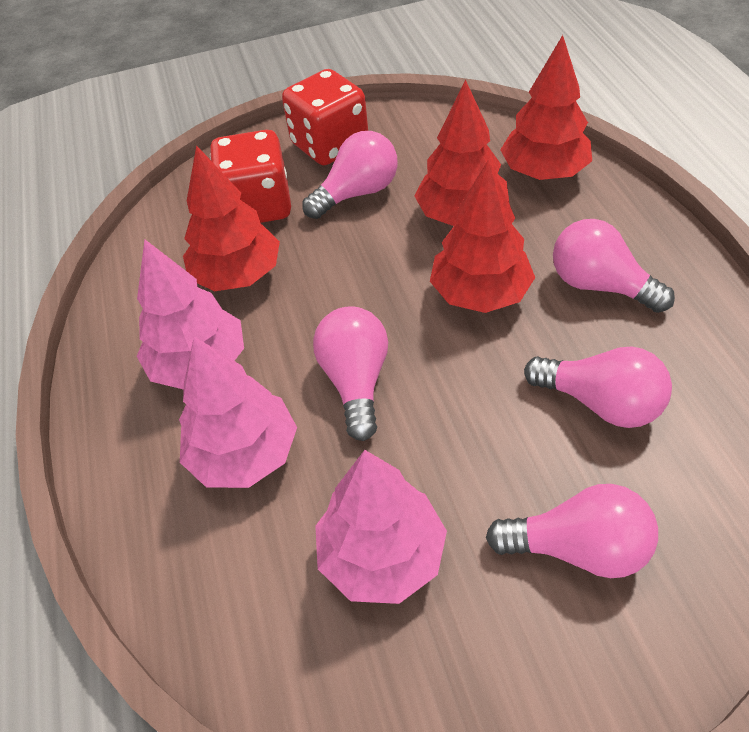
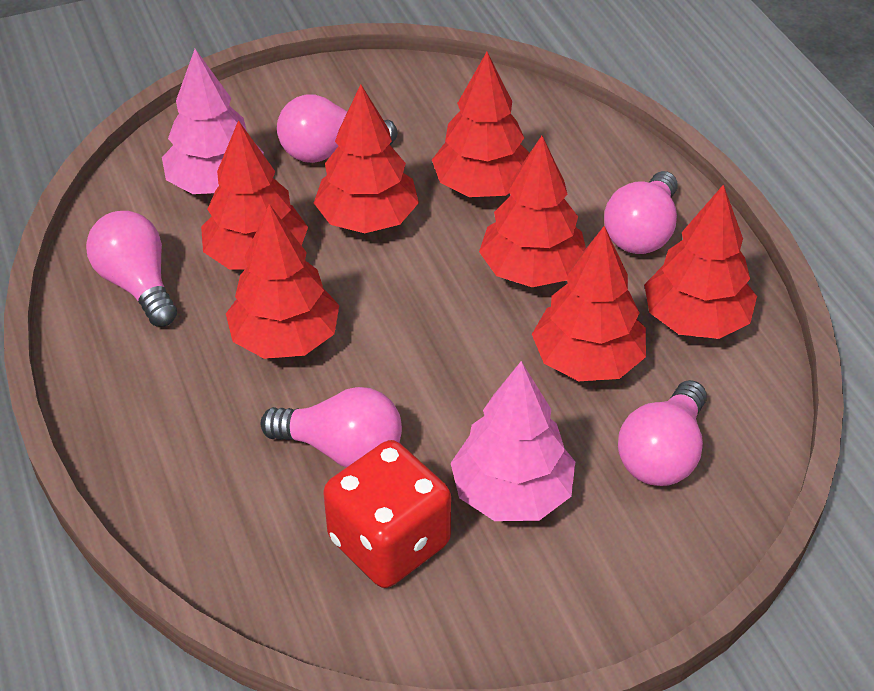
pink tree: [137,240,244,390] [179,337,297,488] [315,450,447,604] = 3 -> [162,49,264,194] [451,361,575,521] = 2
red dice: [210,130,291,223] [282,69,368,165] = 2 -> [323,440,451,588] = 1
red tree: [183,145,280,291] [414,79,509,226] [430,159,535,313] [500,35,592,180] = 4 -> [201,120,308,270] [226,204,339,359] [314,84,419,233] [432,52,530,197] [479,136,586,287] [532,226,646,381] [644,184,757,339] = 7

